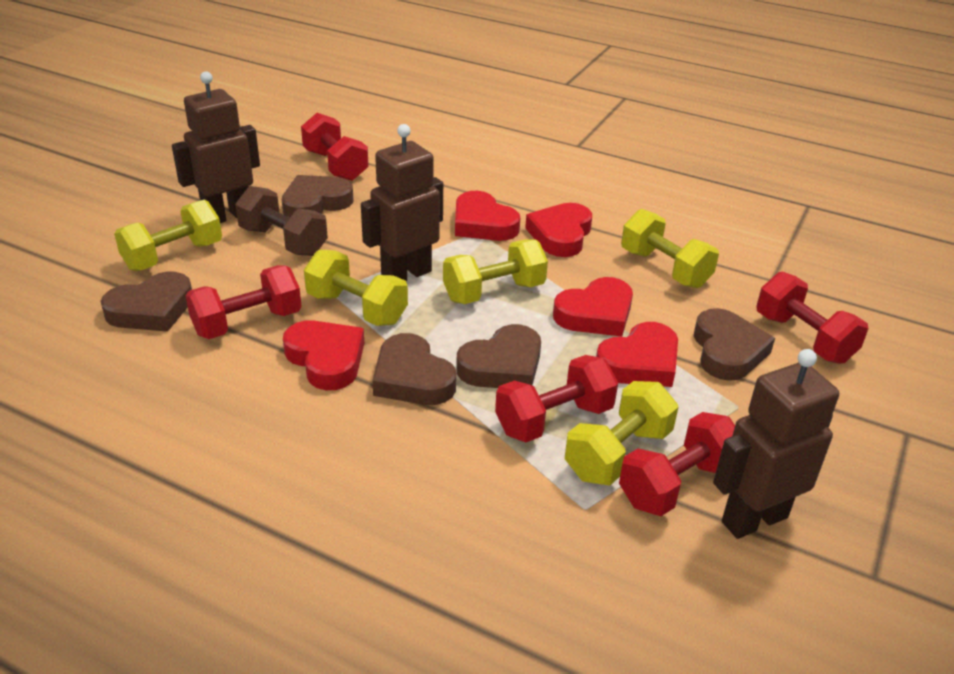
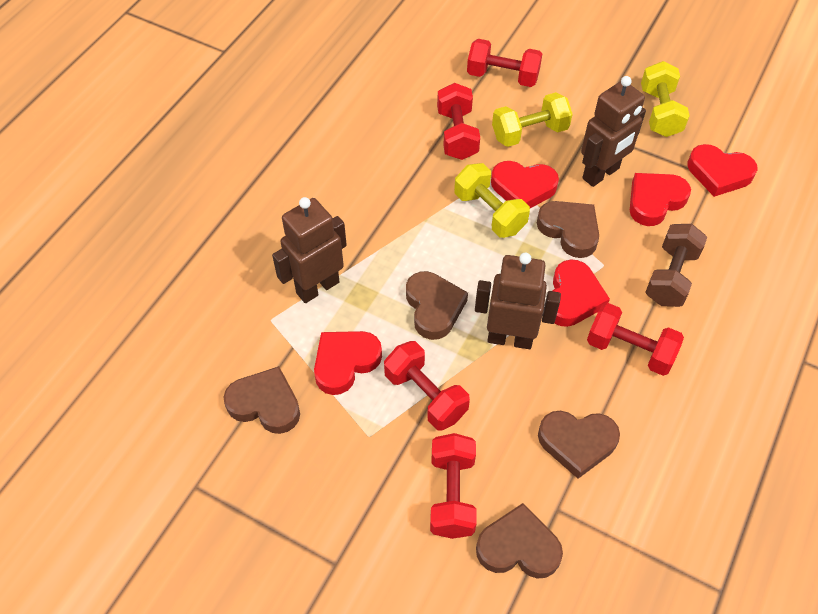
yellow dumbbell: [114,200,222,271] [304,249,408,326] [443,239,548,304] [565,381,678,486] [621,209,719,288] = 5 -> [454,163,530,238] [492,92,573,147] [641,61,690,137] = 3

